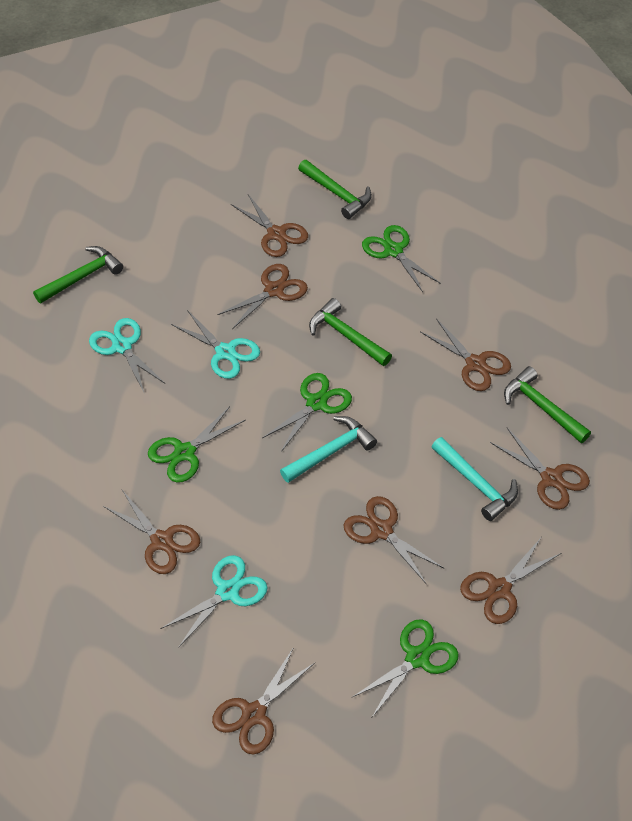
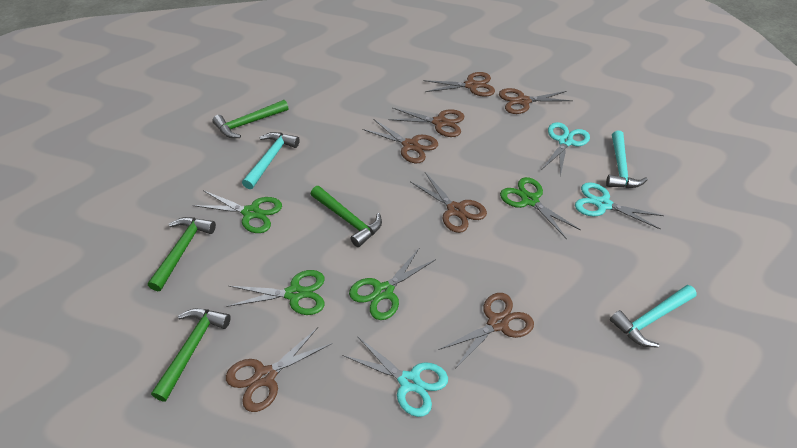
brown scissors: [103,490,200,574] [212,647,315,754] [218,264,308,329] [231,194,308,257] [344,496,445,585] [421,319,511,391] [460,538,561,624] [490,428,590,510] = 8 -> [226,327,332,412] [362,119,438,163] [388,107,464,137] [411,172,487,233] [423,72,495,97] [438,293,534,368] [499,88,572,114] = 7
turquoise hammer: [280,416,377,483] [432,437,518,521] = 2 -> [242,132,300,189] [606,130,648,188] [610,285,697,348] = 3

